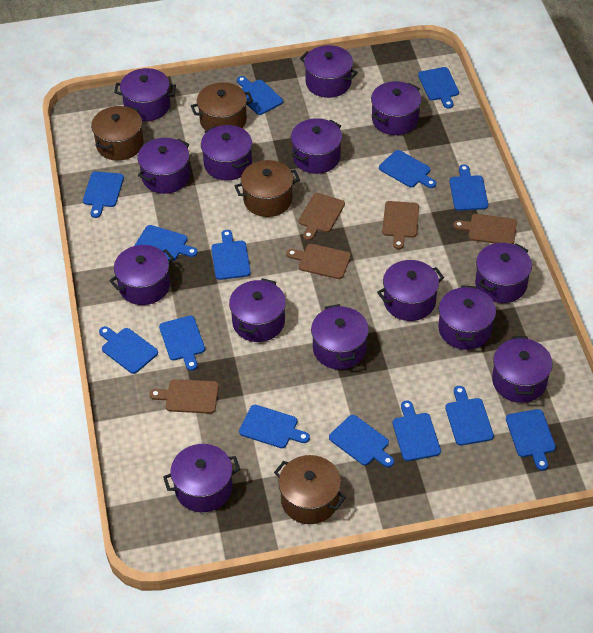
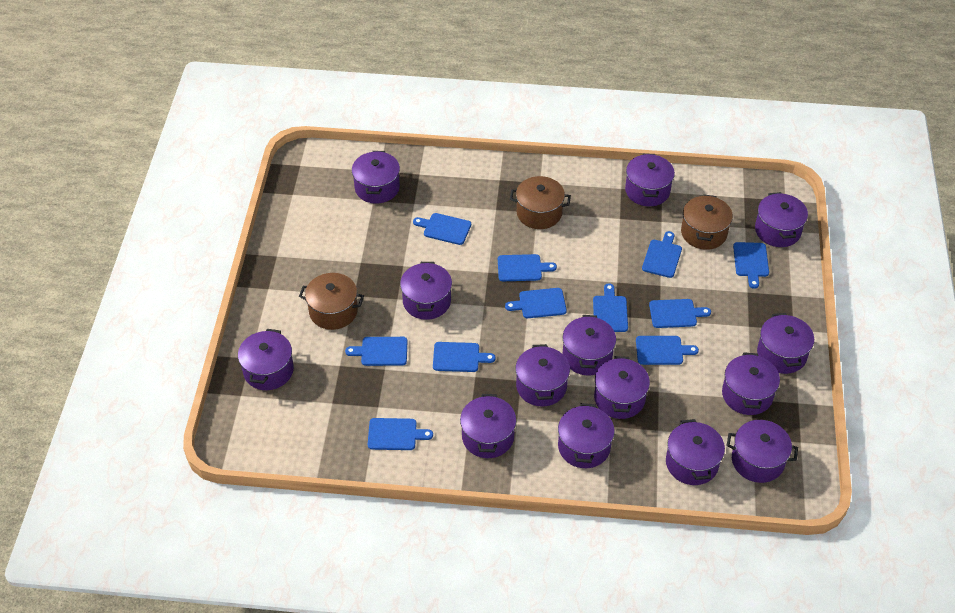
blue cutting board: [83,171,124,218] [99,326,158,374] [134,225,198,261] [159,316,205,371] [211,230,251,280] [237,76,283,115] [239,405,310,448] [329,415,394,467] [379,150,436,188] [393,400,441,461] [418,67,459,109] [445,386,494,445] [450,164,488,211] [506,409,556,471] = 14 -> [345,337,407,366] [368,418,433,450] [413,213,471,245] [433,342,495,372] [498,254,557,281] [505,288,567,318] [593,283,628,332] [636,336,699,365] [642,231,682,278] [649,299,711,328] [733,242,769,289] = 11
brown cutting board: [149,379,219,414] [286,244,351,279] [299,193,345,241] [382,201,419,249] [453,214,517,244] = 5 -> none = 0
brown pot: [91,106,144,161] [191,82,253,131] [234,160,300,217] [274,455,346,524] = 4 -> [299,273,364,330] [510,176,571,229] [681,194,733,250] = 3

